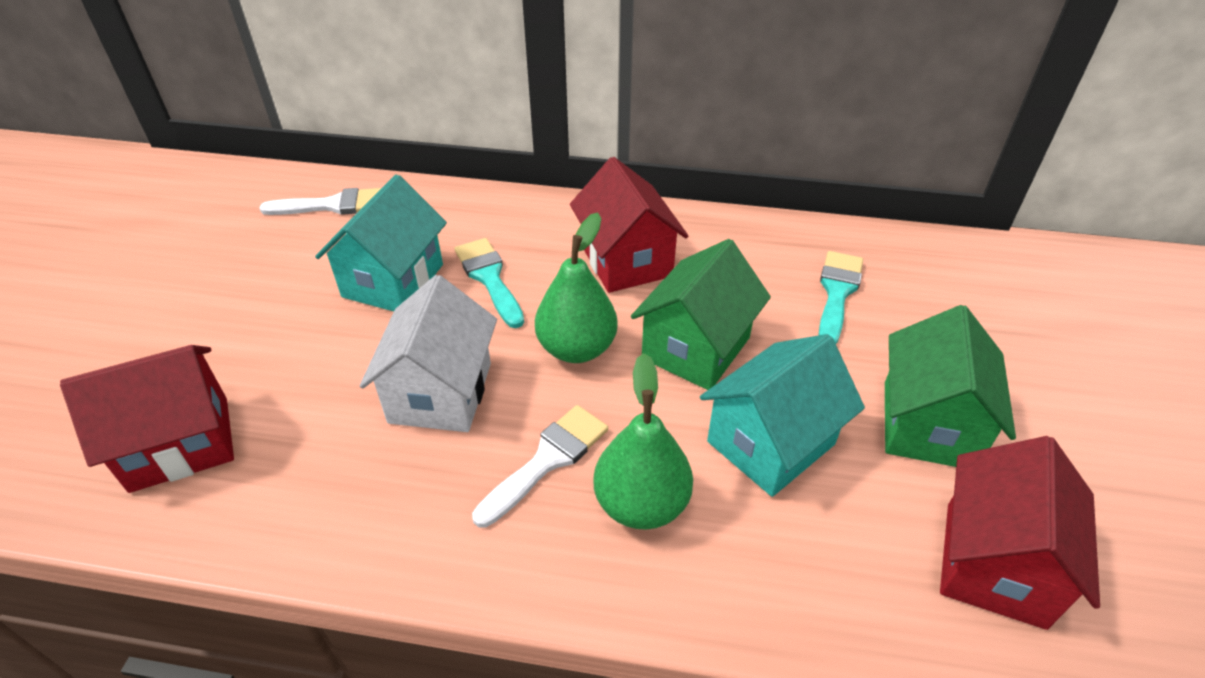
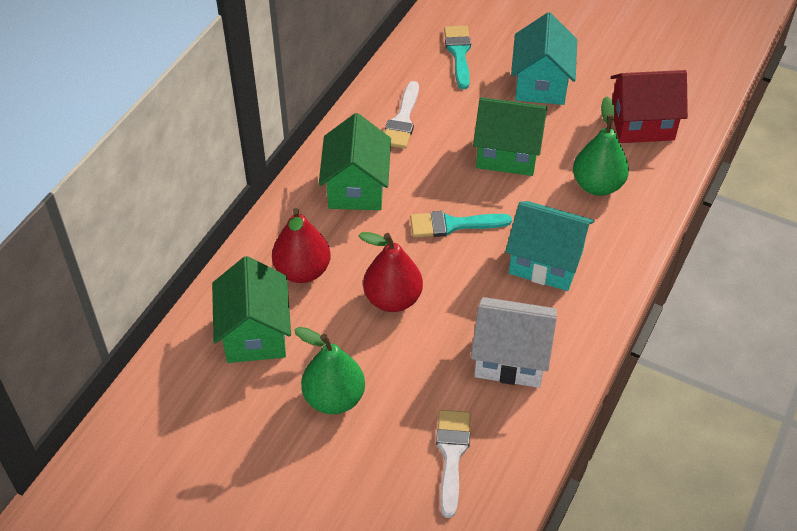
green house: [631,239,771,390] [885,305,1016,467] = 2 -> [212,256,291,363] [319,113,391,210] [473,97,547,176] = 3
red house: [60,345,234,493] [570,157,688,293] [940,436,1100,630] = 3 -> [611,70,688,143] = 1
red pear: none = 0 -> [272,208,331,283] [358,232,423,312] = 2

